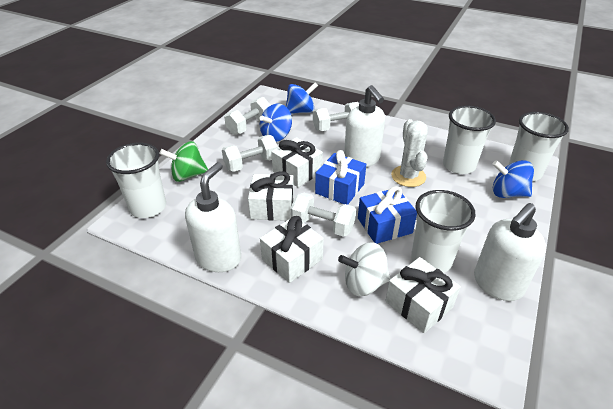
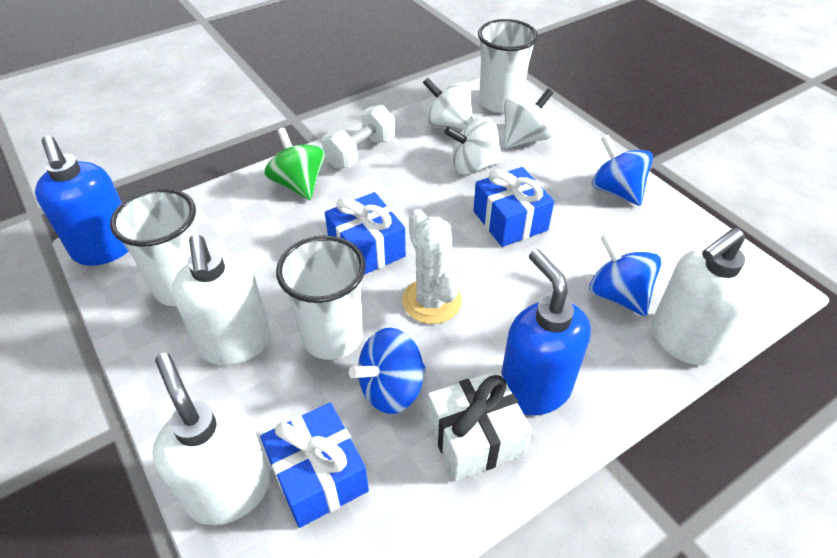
blue gift: [315,150,366,205] [358,186,417,244] = 2 -> [260,403,369,528] [325,192,406,275] [473,167,554,247] = 3
blue soap dispenser: none = 0 -> [35,136,129,266] [501,249,591,415] = 2
white cup: [106,143,166,218] [411,190,476,273] [443,105,496,174] [508,112,569,181] = 4 -> [110,188,198,306] [276,236,366,360] [478,19,538,113] = 3
white dumbbell: [222,135,278,172] [224,97,271,135] [291,193,356,237] [313,102,359,131] = 4 -> [321,105,395,169] = 1
white gift: [248,171,294,221] [260,216,324,283] [271,137,323,187] [385,257,461,333] = 4 -> [428,370,532,481] = 1
white spinning top: [338,242,391,296] = 1 -> [423,77,473,130] [444,117,503,175] [504,88,553,149] = 3

